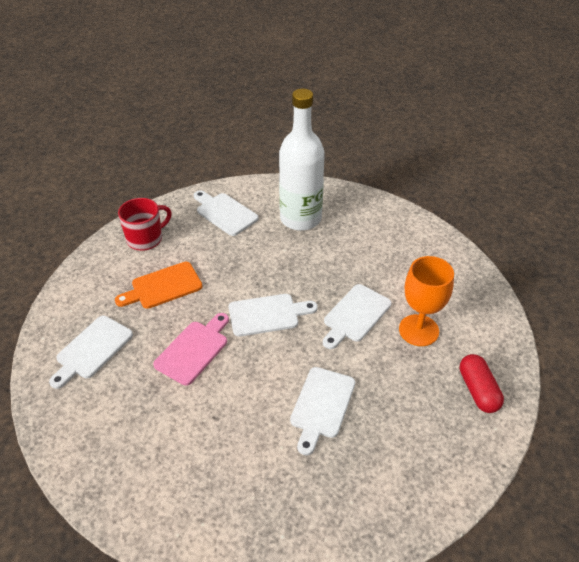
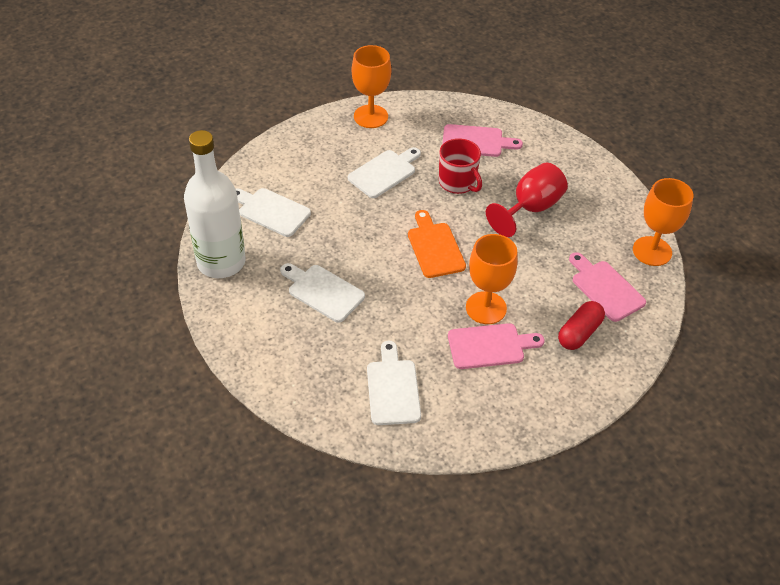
orange goblet: [399,256,454,346] = 1 -> [352,45,391,128] [466,234,518,324] [633,178,693,266] = 3
pink cutting board: [153,313,229,386] = 1 -> [442,124,523,157] [448,323,545,369] [569,252,646,322] = 3
red goblet: none = 0 -> [486,163,568,237] = 1
white cutting board: [49,316,133,389] [194,190,259,236] [229,294,318,337] [290,367,355,455] [323,284,392,349] = 5 -> [236,188,311,237] [280,263,365,323] [348,147,421,198] [367,341,421,425] = 4

